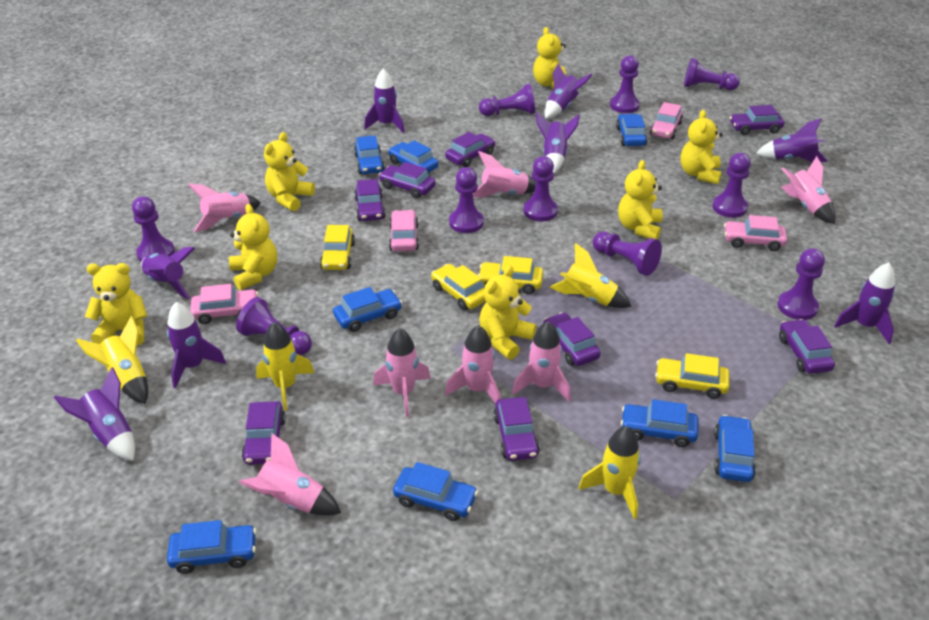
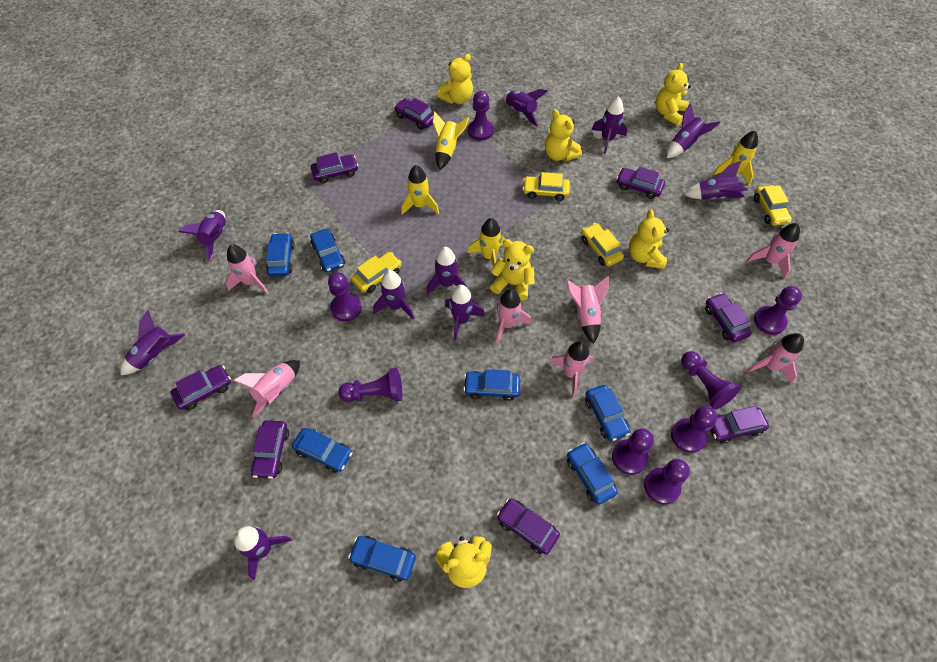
blue car: [167,520,256,574] [333,287,402,332] [354,135,385,174] [388,140,439,173] [393,462,478,521] [616,114,647,146] [621,399,699,447] [714,415,756,482] = 8 -> [266,233,295,277] [292,428,352,473] [310,229,345,272] [348,536,416,582] [463,369,520,401] [567,442,618,505] [585,385,630,441] = 7
pink car: [190,284,258,324] [389,210,419,252] [650,102,683,139] [724,215,787,251] = 4 -> none = 0
purple pawn: [132,196,175,262] [236,297,312,355] [449,167,484,233] [479,84,535,116] [523,156,558,221] [593,232,662,276] [610,55,640,113] [684,58,740,90] [712,153,751,218] [778,248,825,320] = 10 -> [328,273,362,321] [338,368,403,402] [468,91,494,141] [612,428,654,475] [644,459,690,504] [671,406,717,453] [681,351,741,409] [754,286,802,335] = 8
purple rocket: [54,367,135,461] [141,247,195,299] [167,302,226,388] [364,69,405,133] [536,112,580,173] [544,63,592,119] [756,118,828,162] [834,263,895,344] = 8 -> [120,310,185,375] [179,210,226,261] [234,526,292,580] [373,270,414,319] [426,247,467,295] [445,285,485,341] [503,89,548,127] [592,96,627,154] [667,104,720,158] [684,160,748,200] = 10
yellow teddy bear: [85,263,147,345] [229,204,277,290] [264,132,315,211] [479,266,536,360] [533,27,566,89] [618,160,663,240] [680,110,723,184] = 7 -> [435,536,492,588] [437,54,473,104] [490,239,535,301] [545,109,582,161] [629,209,669,269] [655,63,691,126] = 6

